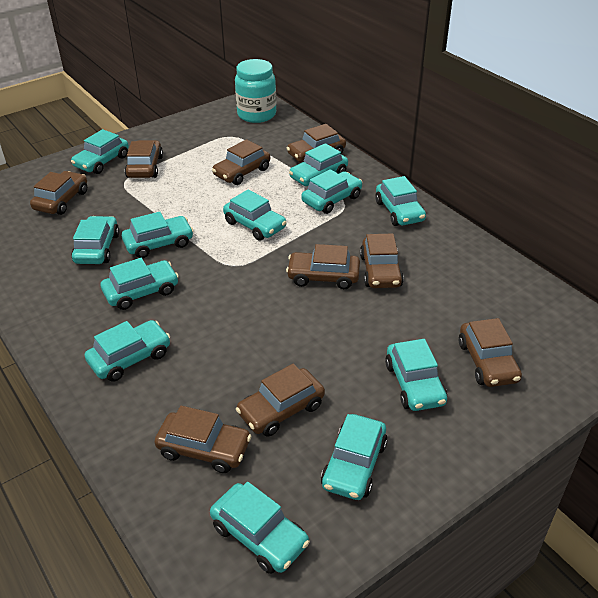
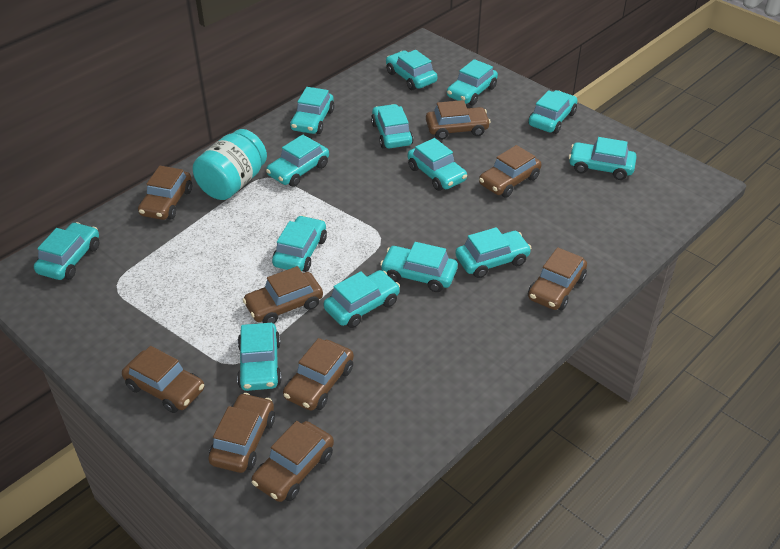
turquoise car: [71,129,129,174] [71,216,119,264] [85,320,170,382] [101,258,179,310] [122,212,194,258] [210,482,310,574] [223,190,287,241] [289,143,348,186] [301,169,362,214] [321,414,388,500] [375,176,426,226] [385,339,447,411] = 12 -> [34,222,99,280] [237,323,282,391] [266,135,329,187] [272,215,327,272] [290,87,335,134] [324,270,400,328] [371,104,413,149] [380,242,458,292] [386,50,438,90] [408,138,467,191] [447,59,498,106] [455,227,531,278] [528,90,577,134] [569,137,637,180] = 14

